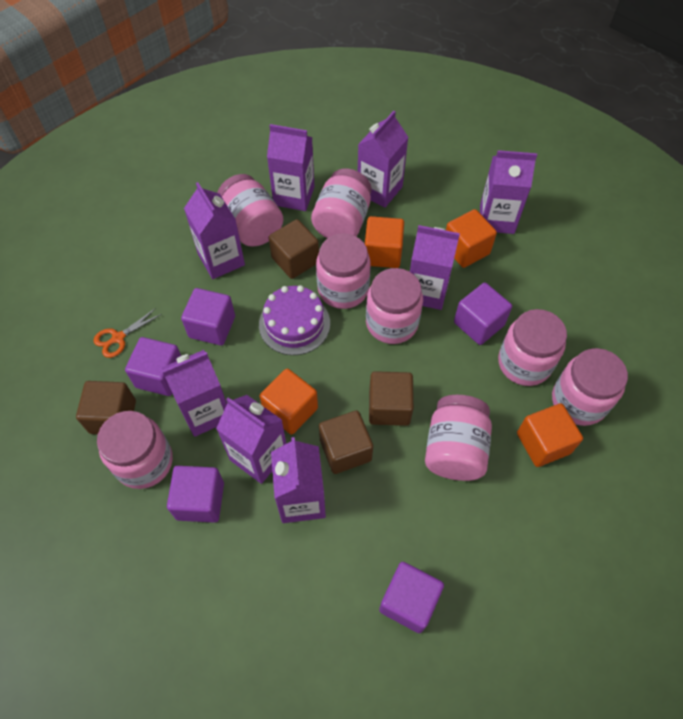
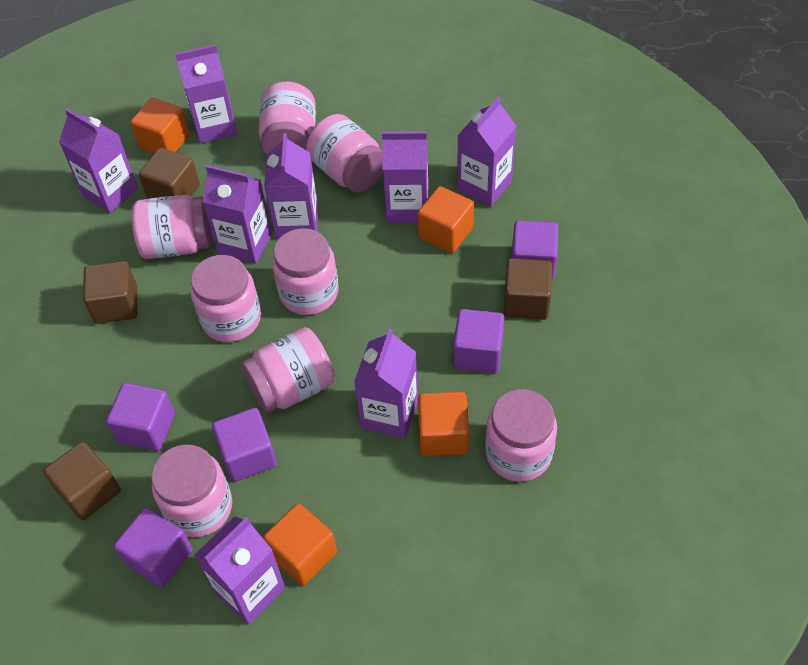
orange scissors: [93,308,162,358] = 1 -> none = 0
purple cake: [259,285,330,355] = 1 -> none = 0

